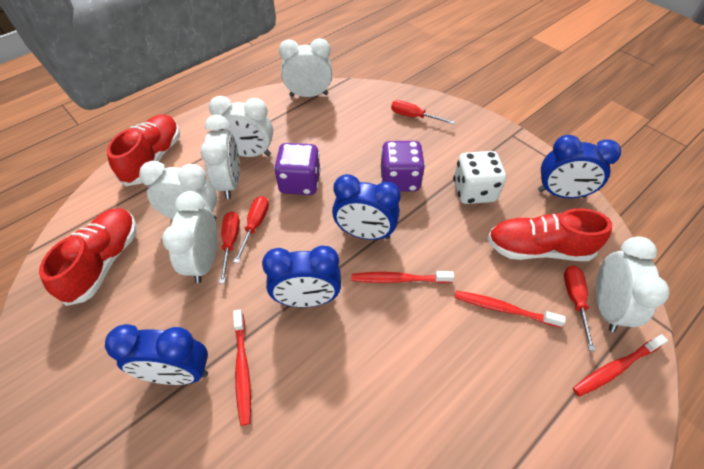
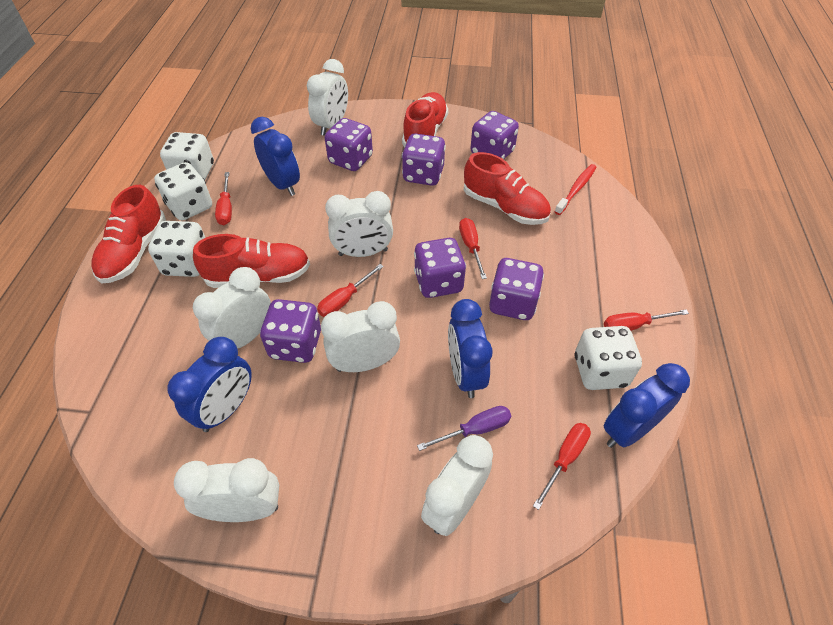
purple dice: [274,143,321,195] [381,141,425,192] = 2 -> [260,299,321,363] [325,118,373,171] [402,133,446,186] [414,238,466,298] [471,111,519,159] [489,258,544,320] = 6
purple screwdriver: none = 0 -> [417,406,511,451] = 1
red screwdriver: [219,211,240,284] [233,196,269,263] [391,100,455,124] [564,266,595,351] = 4 -> [215,172,232,225] [317,264,384,317] [459,218,487,279] [533,423,591,510] [604,309,689,331] = 5
red shoe: [39,208,137,306] [107,114,180,186] [487,208,612,261] = 3 -> [91,185,166,283] [193,234,310,288] [402,92,449,147] [464,152,551,225] = 4
red toothbrush: [233,309,251,426] [351,271,454,283] [454,291,566,328] [573,334,668,397] = 4 -> [555,164,596,215] = 1
white dice: [453,151,506,204] = 1 -> [148,221,205,277] [154,162,212,220] [160,132,214,180] [574,326,642,390] = 4

